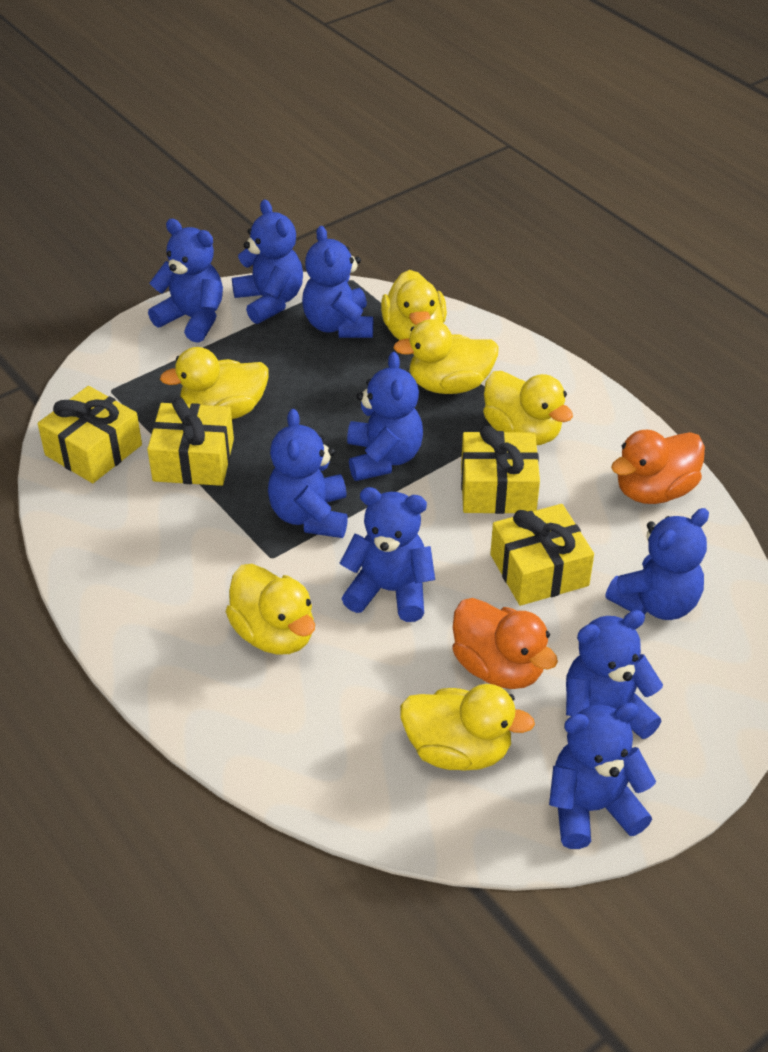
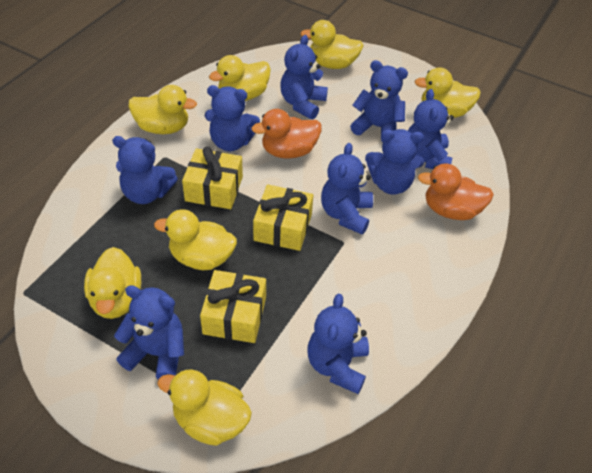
yellow duck: [160,347,269,419] [226,564,315,655] [381,270,447,340] [393,319,499,394] [400,684,535,771] [483,371,573,445] = 6 -> [84,247,141,319] [129,85,197,134] [154,209,237,270] [157,369,252,446] [209,55,271,101] [300,20,364,69] [415,67,481,118] = 7
yellow gift: [38,386,142,483] [147,397,234,486] [461,426,540,514] [490,504,594,606] = 4 -> [182,146,243,209] [200,270,266,343] [253,184,313,251] = 3

